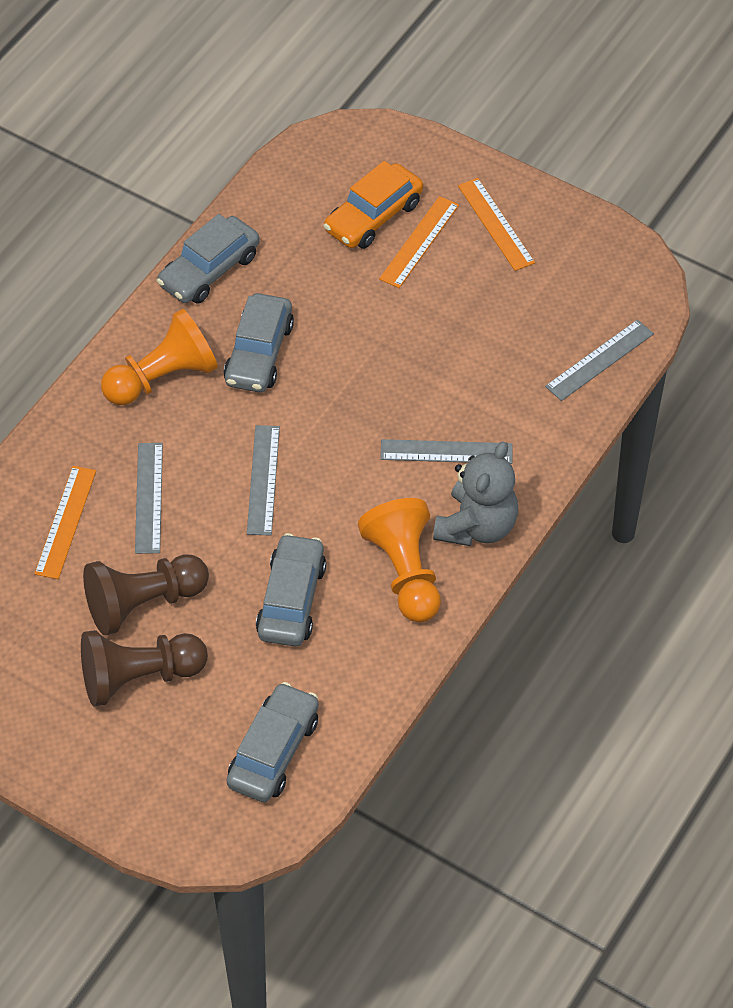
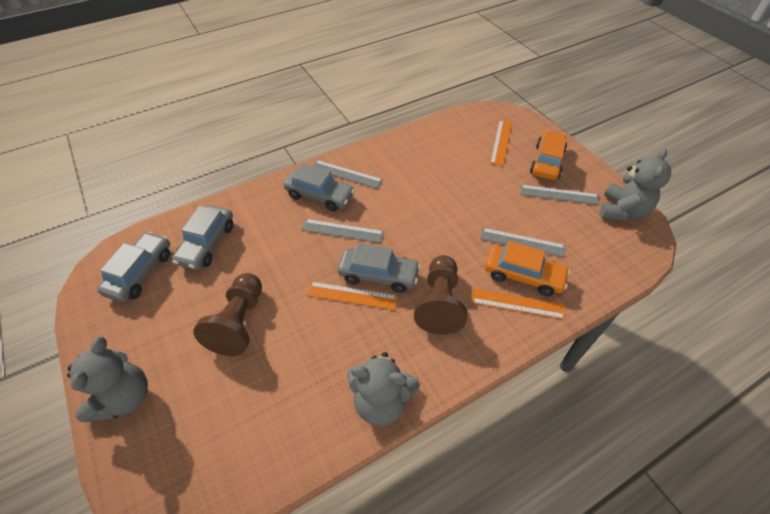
grey teddy bear: [433,441,518,546] = 1 -> [67,337,148,422] [347,352,420,426] [600,148,671,221] = 3
orange car: [323,161,423,249] = 1 -> [485,241,570,296] [530,130,567,180] = 2
orange pawn: [101,309,218,405] [358,498,441,622] = 2 -> none = 0

